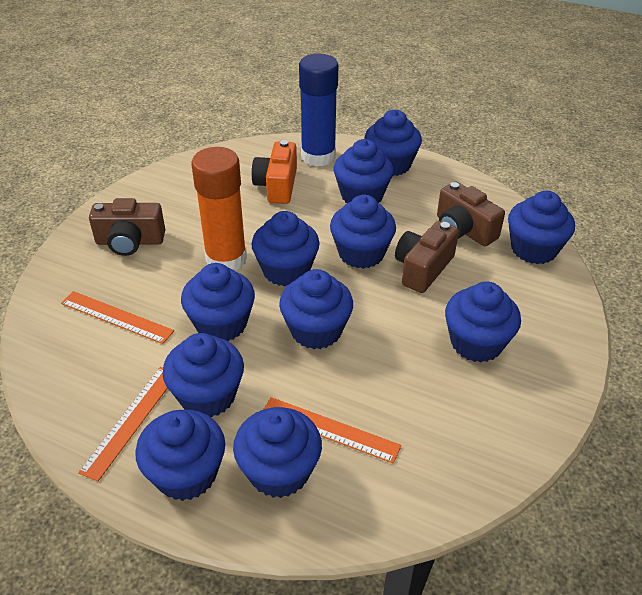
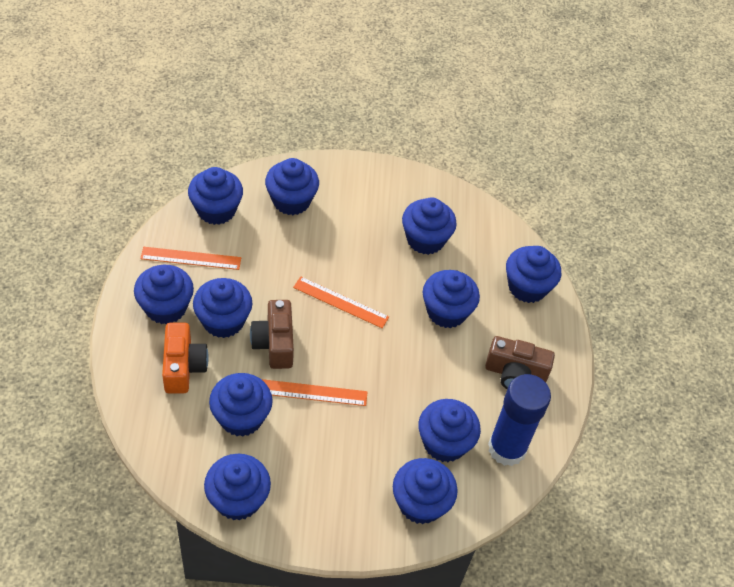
brown camera: [89,198,165,256] [395,221,459,293] [437,181,505,246] = 3 -> [250,300,294,369] [485,336,555,389] = 2
orange glue stick: [192,147,247,271] = 1 -> none = 0

